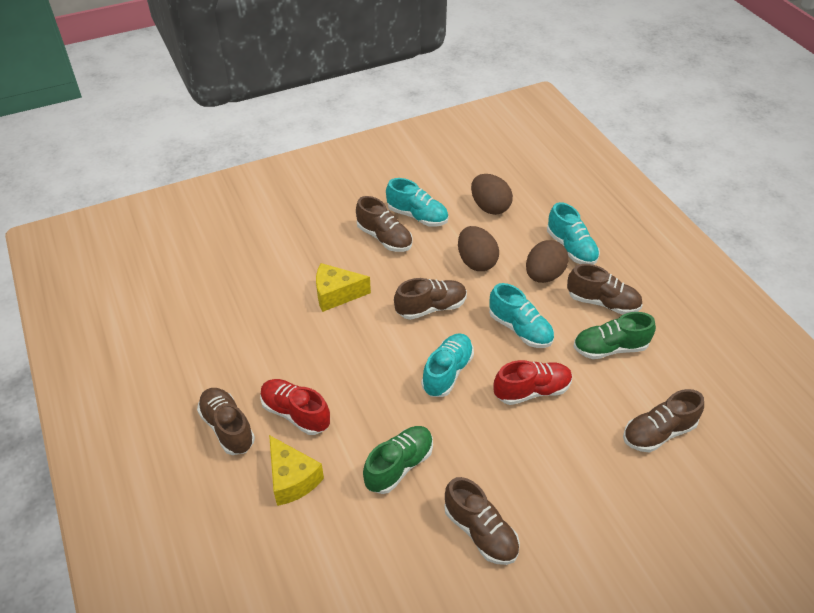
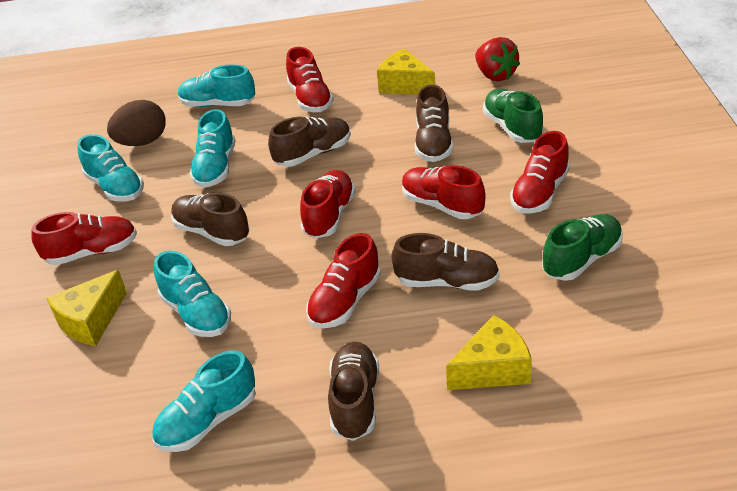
brown egg: [458,226,499,271] [471,174,513,215] [526,240,568,283] = 3 -> [107,100,166,146] = 1
brown shoe: [197,388,255,455] [356,196,413,252] [394,278,467,320] [444,477,520,565] [567,264,643,315] [623,389,704,453] = 6 -> [171,192,249,246] [268,117,351,167] [328,342,379,441] [391,233,500,291] [415,85,453,162] = 5
red shoe: [260,379,330,435] [493,360,572,405] = 2 -> [31,212,137,265] [286,47,334,112] [300,170,356,239] [306,233,381,329] [402,165,485,219] [510,131,570,214] = 6
red strawberry: none = 0 -> [475,37,520,81] = 1
turquoise shoe: [386,178,448,227] [421,333,474,397] [489,283,554,348] [547,202,600,265] = 4 -> [77,134,144,202] [152,350,256,452] [154,251,231,337] [178,64,255,107] [189,109,235,188] = 5
yellow cheese: [269,435,324,506] [316,263,371,312] = 2 -> [46,270,127,346] [377,48,435,95] [446,315,532,390] = 3

